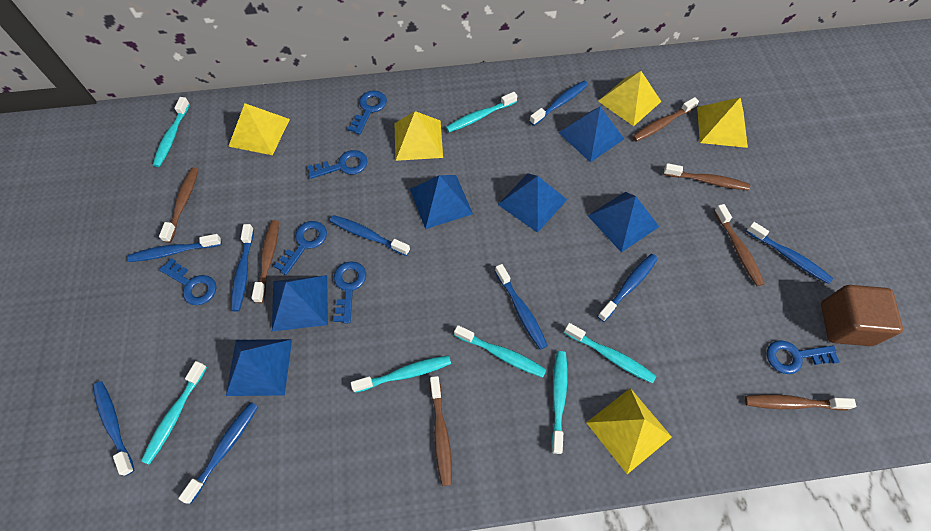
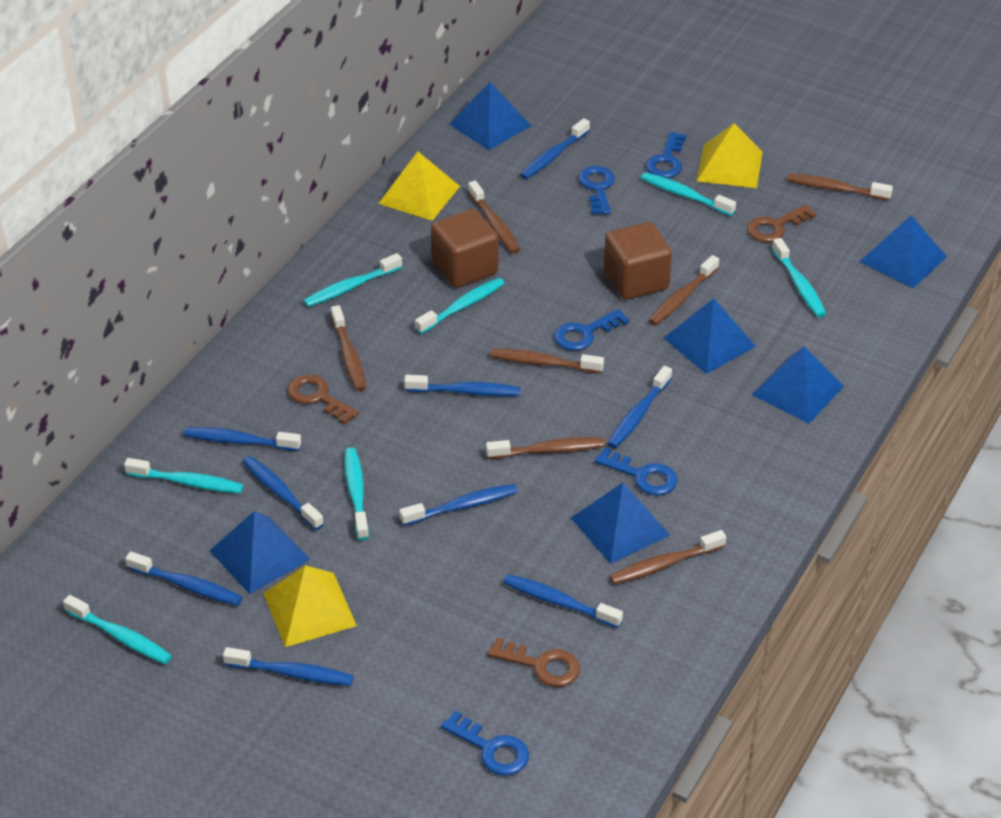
blue key: [159,258,216,305] [274,221,327,275] [308,150,368,179] [333,261,366,323] [347,90,387,135] [767,340,840,374] = 6 -> [441,710,529,776] [554,309,629,351] [578,166,615,215] [595,447,678,496] [646,132,687,178] = 5
brown cube: [821,285,903,346] = 1 -> [431,209,499,288] [604,222,672,300] = 2
brown key: none = 0 -> [287,374,359,424] [488,637,580,687] [747,204,817,242] = 3
yellow pyramid: [228,103,290,155] [395,111,443,161] [586,388,672,474] [598,71,662,126] [697,97,748,148] = 5 -> [263,565,357,647] [378,152,460,221] [697,123,763,188] = 3

